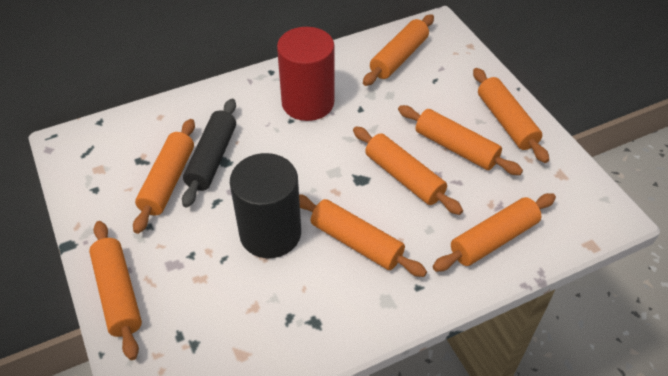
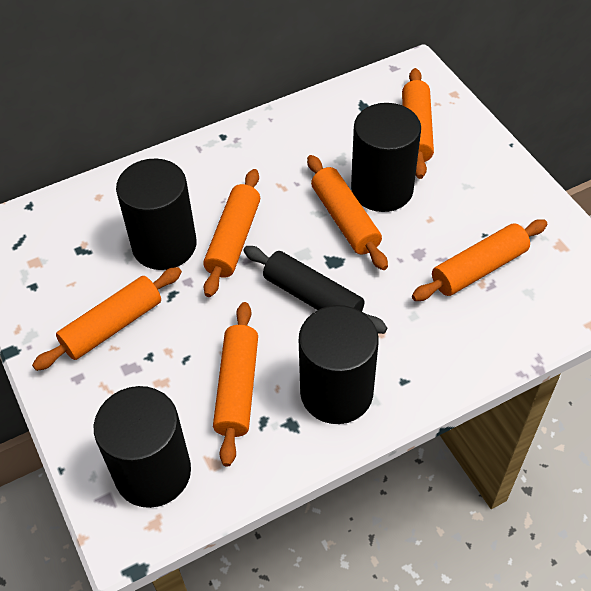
black cylinder: [230,153,301,258] = 1 -> [94,386,191,508] [116,159,197,270] [299,305,379,424] [351,103,421,212] = 4
orange rolling pin: [89,221,142,360] [133,119,195,234] [299,194,427,277] [353,126,463,215] [363,14,434,86] [398,105,523,175] [433,193,556,272] [473,68,549,163] = 8 -> [32,267,182,371] [203,169,260,297] [213,302,258,467] [307,155,388,270] [402,68,434,179] [412,219,547,301] = 6
red cylinder: [277,27,335,121] = 1 -> none = 0

